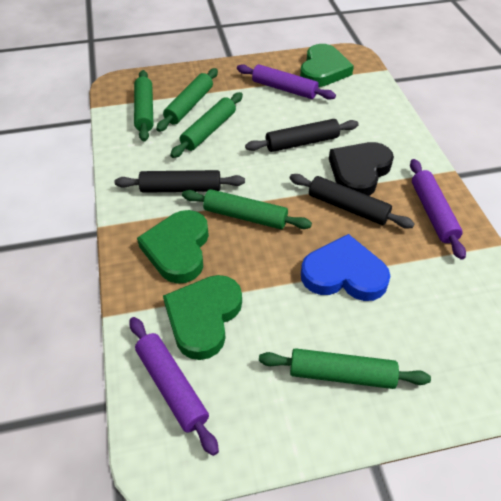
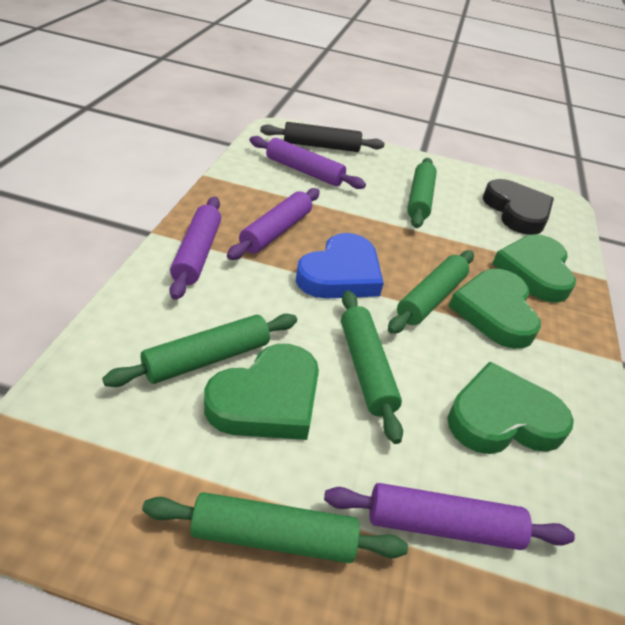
black rolling pin: [115,170,245,193] [245,119,359,152] [290,174,415,229] = 3 -> [260,122,385,152] = 1
green heart: [137,210,209,284] [163,275,242,360] [300,44,354,87] = 3 -> [204,344,319,440] [448,361,574,454] [449,269,541,349] [492,234,576,303] = 4
purple rolling pin: [129,317,219,456] [237,64,336,100] [410,159,466,260] = 3 -> [170,197,221,300] [227,188,320,260] [249,136,366,189] [324,483,575,550] = 4

